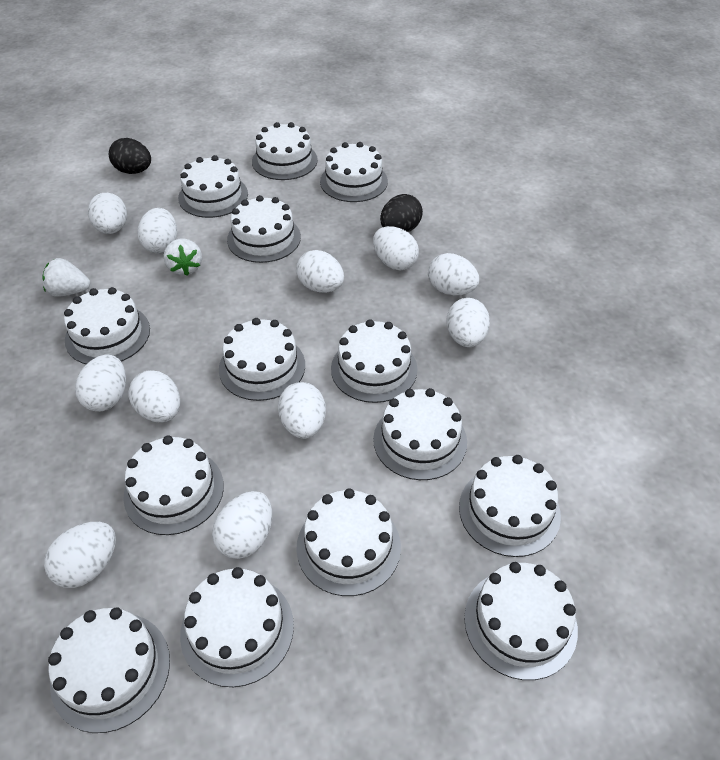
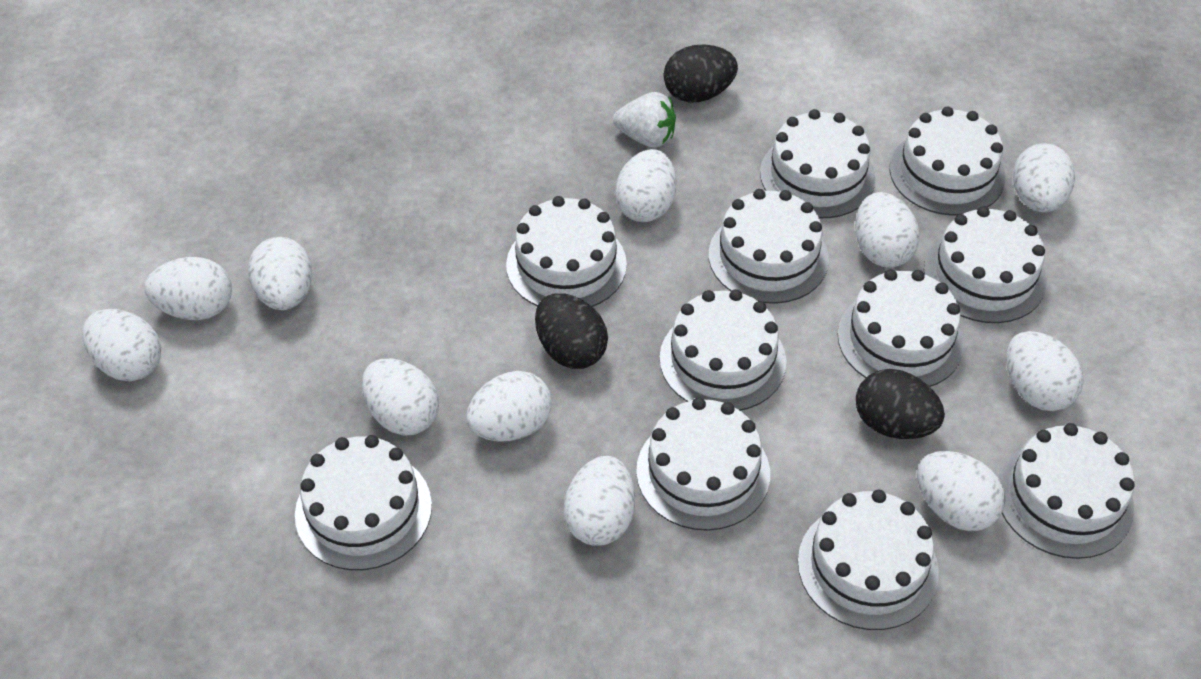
black egg: [109,138,151,174] [380,194,423,232] = 2 -> [535,293,608,369] [664,45,738,102] [856,369,945,439] = 3
white cake: [48,607,170,733] [64,287,150,364] [123,435,224,535] [178,155,248,218] [180,567,294,687] [219,318,305,401] [227,195,301,263] [252,122,318,180] [296,488,401,596] [320,142,388,202] [331,319,418,403] [373,388,467,480] [459,455,561,557] [464,562,578,680] = 14 -> [295,435,432,570] [506,196,627,307] [636,397,770,531] [659,289,786,411] [709,189,829,304] [760,109,876,218] [798,490,939,630] [838,269,964,387] [889,106,1005,216] [924,206,1047,323] [998,423,1135,559] = 11
white strawberry: [42,258,90,297] [164,239,202,276] = 2 -> [613,92,676,147] = 1

